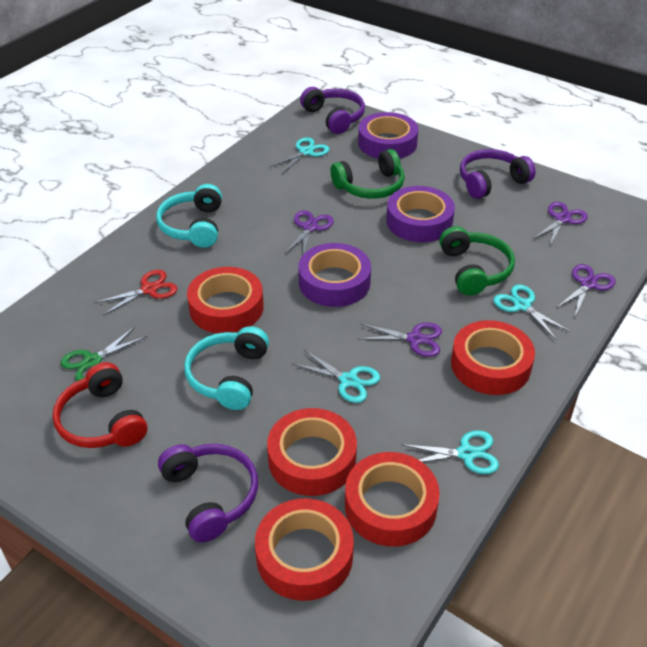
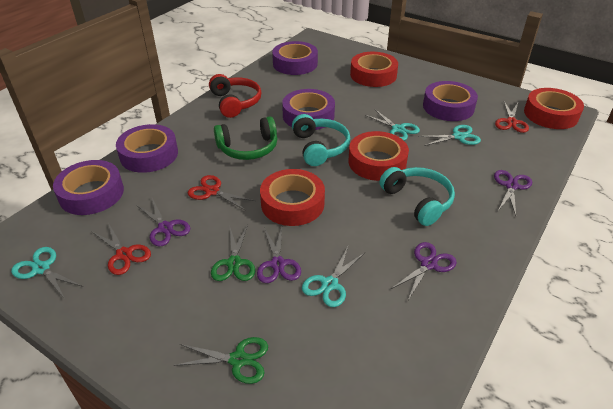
green headphones: [331,149,405,199] [439,226,515,296] = 2 -> [214,116,277,160] = 1
green scissors: [61,327,147,381] = 1 -> [174,337,268,384] [211,225,255,281] = 2
purple headphones: [158,444,258,542] [300,87,365,134] [460,149,536,199] = 3 -> none = 0
purple tape: [298,243,371,307] [358,112,418,159] [386,186,455,242] = 3 -> [53,160,124,215] [116,124,178,173] [272,41,318,75] [282,89,335,130] [423,81,478,121] = 5
red scissors: [95,270,177,315] = 1 -> [91,223,151,275] [188,175,255,211] [495,101,529,133] = 3
red tape: [187,267,264,333] [255,498,354,601] [267,408,357,496] [345,452,440,547] [451,320,535,395] = 5 -> [260,169,325,226] [348,131,409,181] [350,52,398,87] [524,88,584,129] = 4

